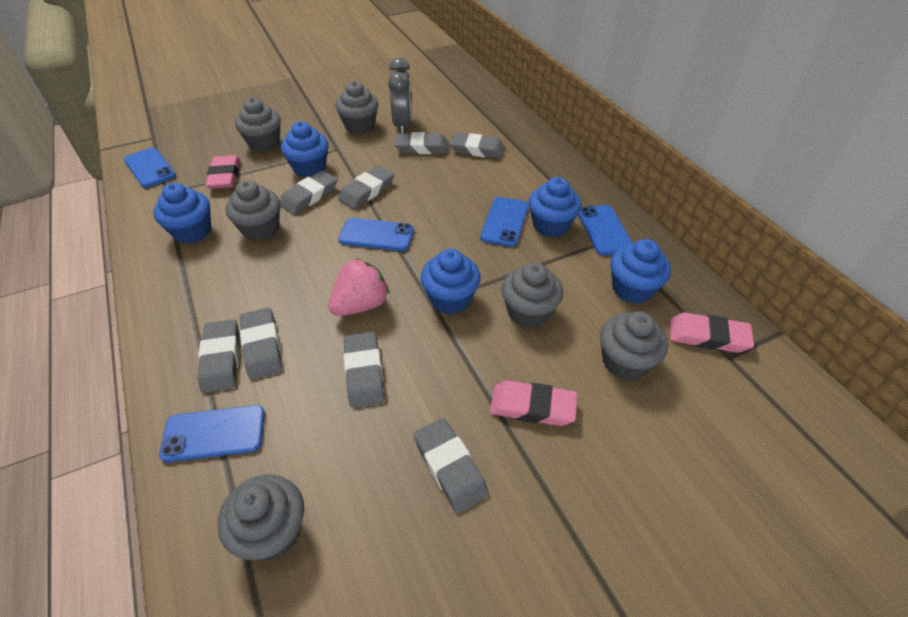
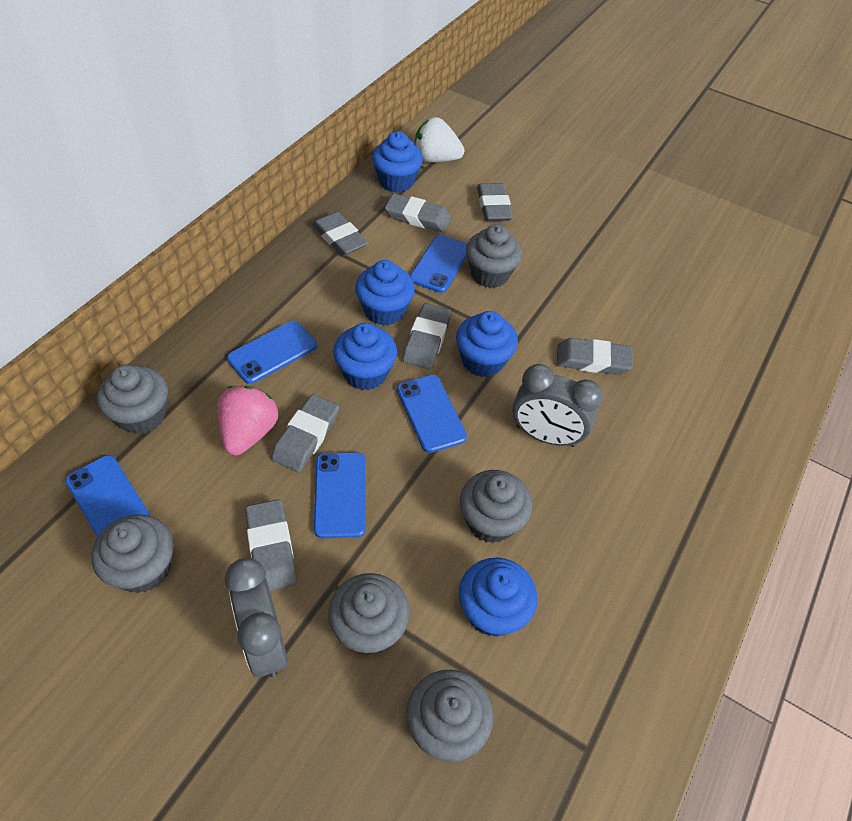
grey clock: [388,58,412,133] = 1 -> [225,558,288,677] [512,364,603,447] = 2
grey eraser: [197,319,239,393] [240,308,282,380] [280,170,337,214] [338,166,394,209] [344,332,384,408] [394,132,449,154] [414,418,489,513] [449,133,505,159] = 8 -> [245,499,297,591] [271,394,339,472] [312,212,368,256] [385,193,451,232] [403,303,451,369] [477,183,513,221] [557,338,633,375] = 7
pink eraser: [205,155,240,189] [490,380,577,426] [670,313,754,353] = 3 -> none = 0
white strawberry: none = 0 -> [415,117,464,163] = 1

